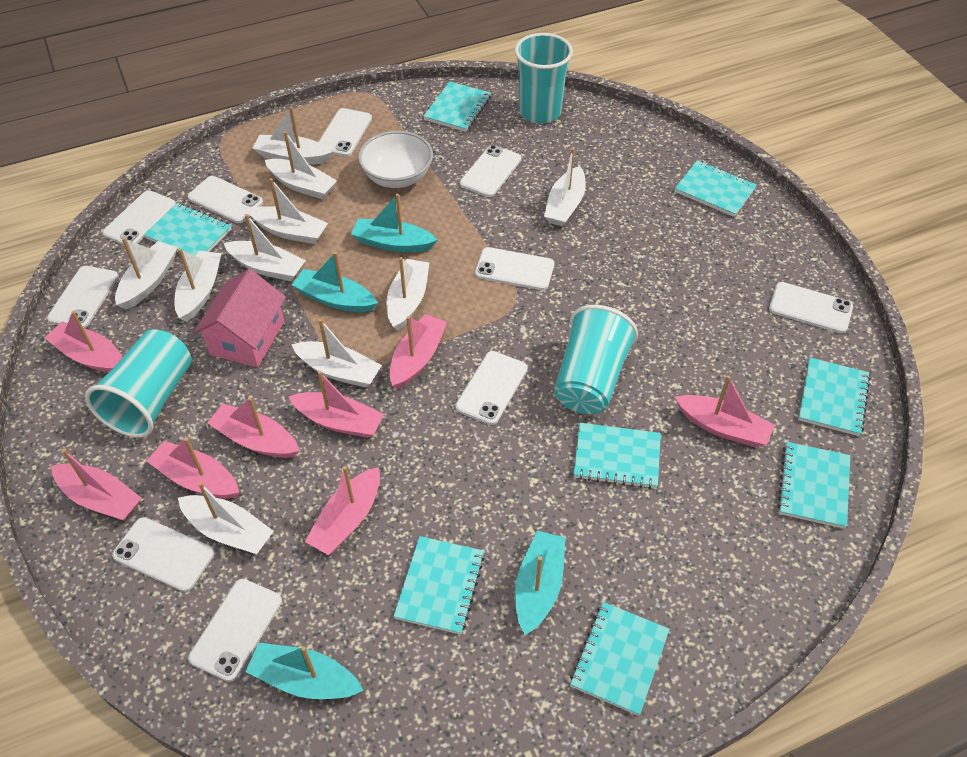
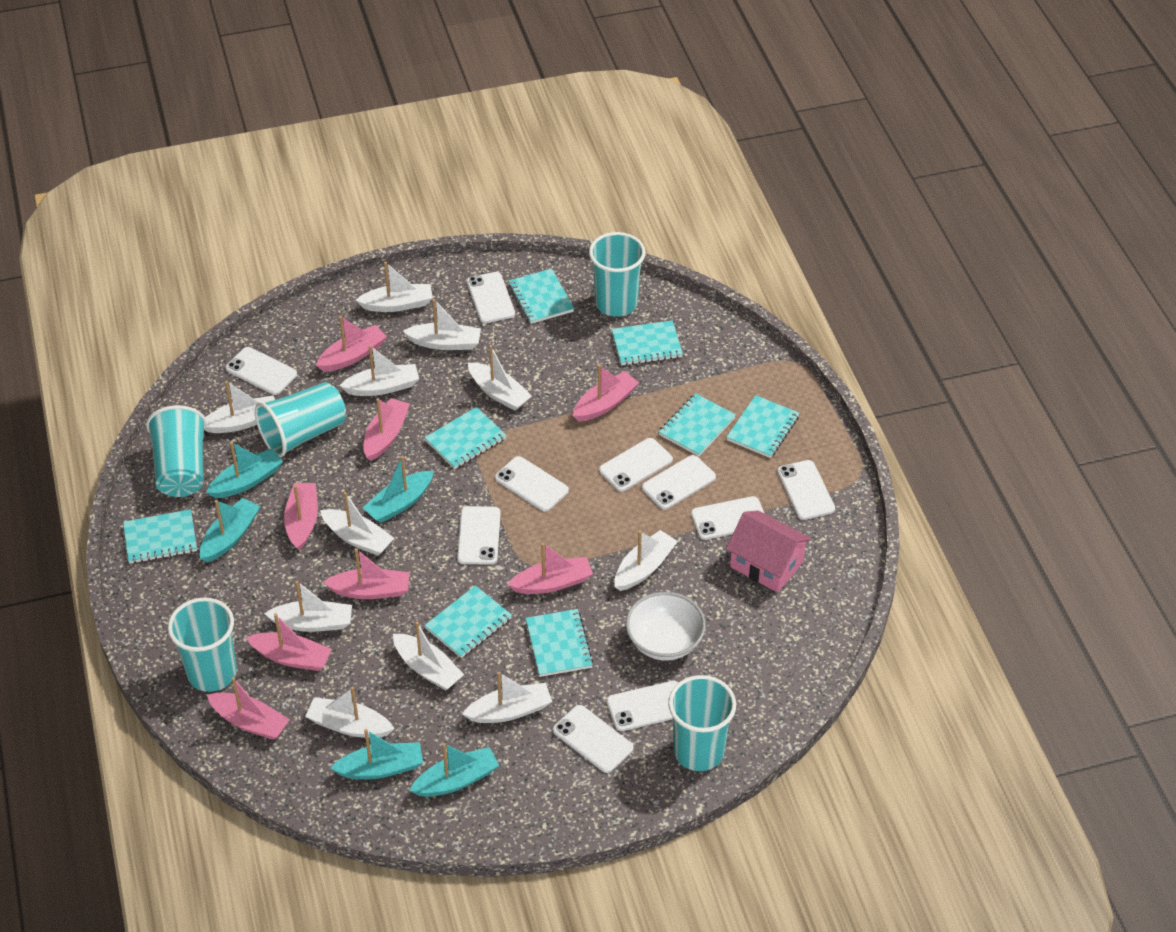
turquoise boat: [245,643,364,699] [292,252,378,312] [351,193,438,252] [515,531,565,635] = 4 -> [200,498,260,562] [206,442,283,498] [330,729,423,779] [363,456,434,523] [409,743,499,797] = 5
turquoise cup: [85,329,192,438] [515,33,573,123] [554,305,638,414] = 3 -> [146,405,206,497] [168,597,237,692] [255,382,346,457] [589,232,645,317] [668,675,736,771] = 5
white boat: [115,237,178,310] [175,248,222,322] [178,482,274,554] [223,214,306,281] [247,178,328,244] [253,107,332,165] [265,131,337,200] [291,319,382,388] [387,257,429,331] [544,148,586,226] = 10 -> [205,381,275,433] [264,581,352,632] [305,686,394,738] [320,492,394,556] [339,345,419,396] [356,262,433,312] [393,622,464,691] [403,299,481,350] [462,672,552,723] [468,345,532,411] [615,530,678,591] = 11

